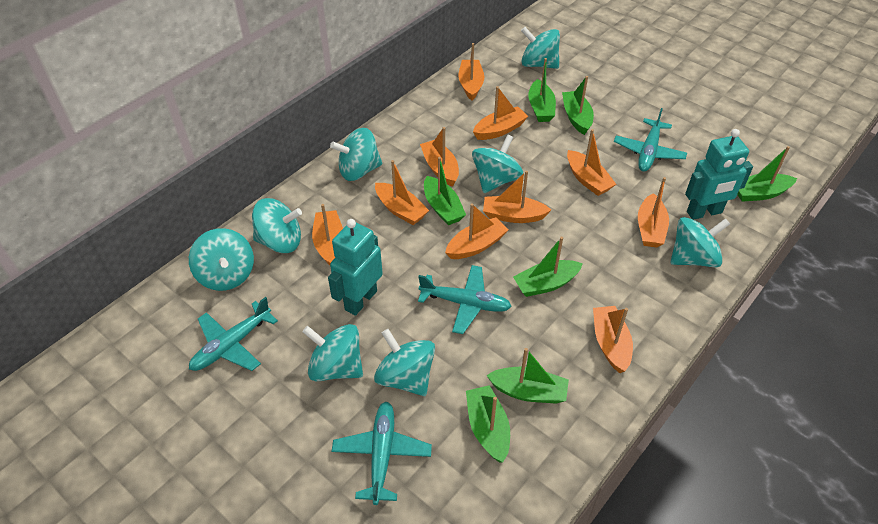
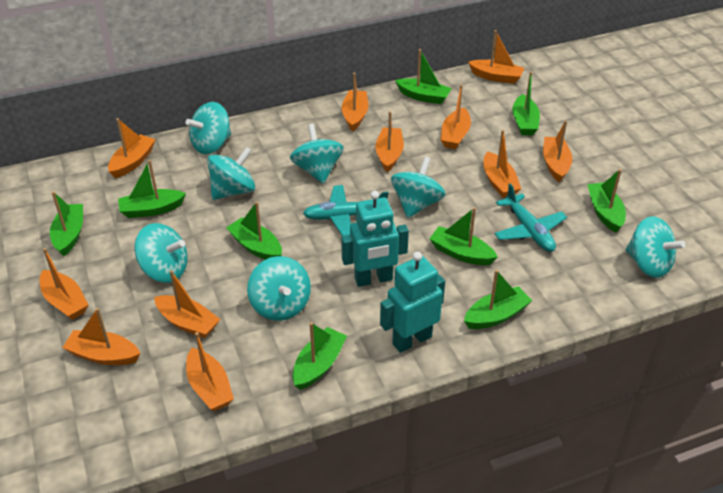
green boat: [424,157,466,225] [466,385,510,462] [486,348,569,404] [513,237,583,297] [528,58,556,122] [562,76,594,135] [737,146,797,202] = 7 -> [50,191,83,256] [118,160,186,218] [226,202,282,260] [293,322,347,390] [395,49,452,104] [429,207,498,265] [464,270,532,329] [512,72,540,135] [587,169,626,233] = 9
orange boat: [312,204,343,265] [375,160,429,225] [420,127,459,187] [445,203,508,259] [458,43,484,101] [473,86,528,140] [483,171,551,223] [567,129,616,196] [593,306,633,373] [638,177,669,248] = 10 -> [40,248,89,320] [62,308,140,365] [108,118,156,178] [154,270,220,338] [186,332,234,411] [342,73,369,131] [375,111,404,172] [441,84,471,149] [468,30,524,84] [484,130,521,198] [543,121,572,182] = 11
turquoise plane: [189,297,278,371] [332,401,432,505] [418,265,512,334] [614,108,687,172] = 4 -> [303,185,389,236] [494,184,567,252] = 2
turquoise spinning top: [189,228,254,291] [252,198,302,253] [302,324,363,381] [330,128,382,181] [374,329,435,396] [472,134,523,193] [521,27,560,69] [671,217,730,267] = 8 -> [134,223,188,283] [185,102,231,154] [207,147,255,200] [247,256,311,321] [290,124,344,184] [391,157,446,218] [626,216,686,278] = 7

